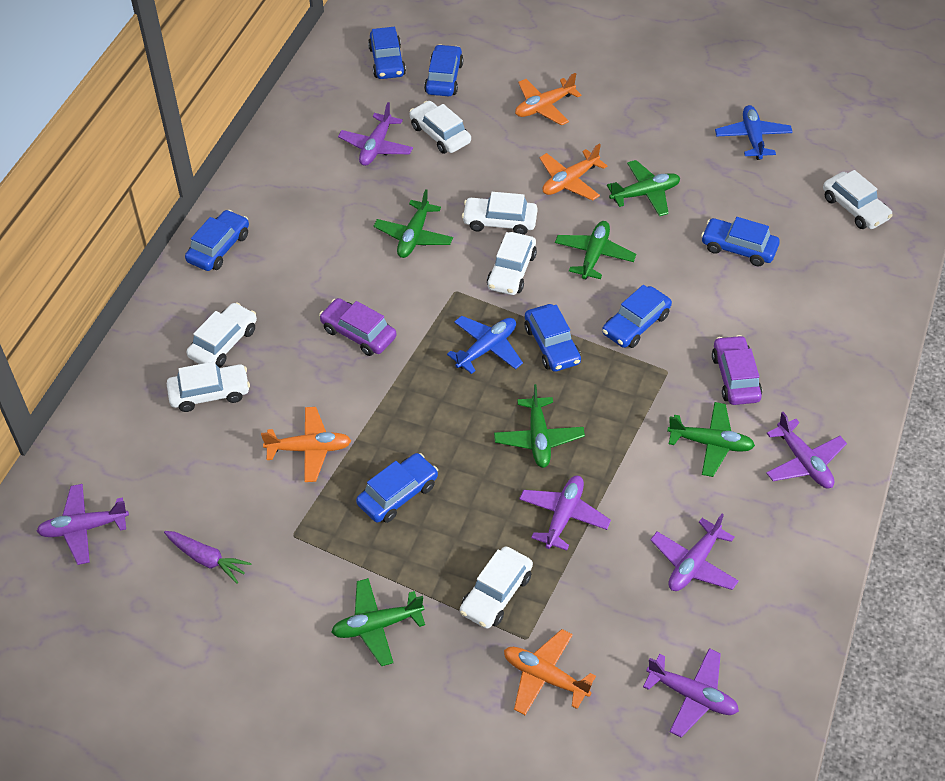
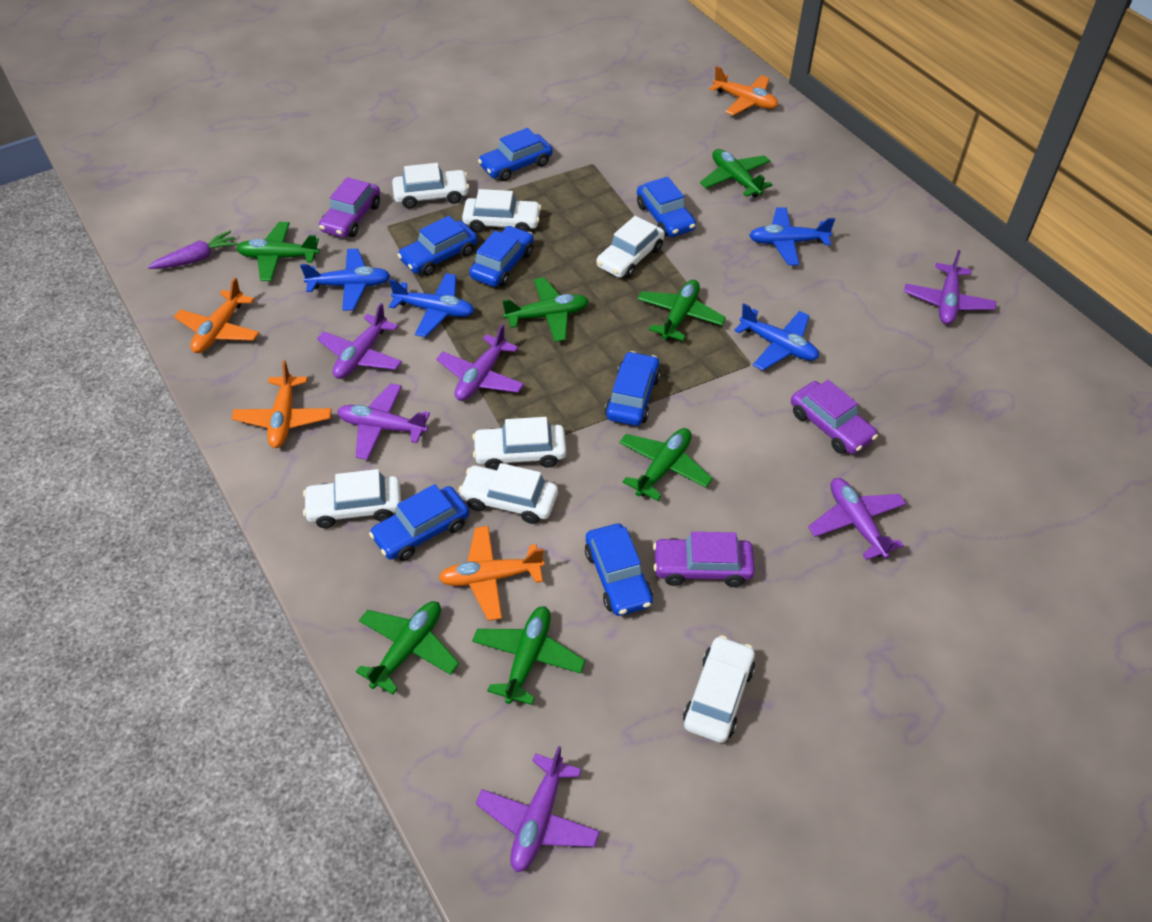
blue plane: [447,316,523,374] [715,105,793,160] = 2 -> [300,248,390,311] [389,273,474,337] [734,303,819,370] [749,207,835,265] = 4
green plane: [331,578,425,666] [374,189,453,258] [494,384,585,468] [555,221,636,280] [607,160,680,216] [667,402,755,477] = 6 -> [236,222,320,281] [356,601,459,694] [472,606,585,705] [502,277,589,342] [619,428,713,501] [637,280,726,341] [700,149,772,198] = 7
purple car: [319,298,396,356] [712,335,762,405] = 2 -> [319,177,380,238] [653,532,755,587] [791,380,878,454] = 3

